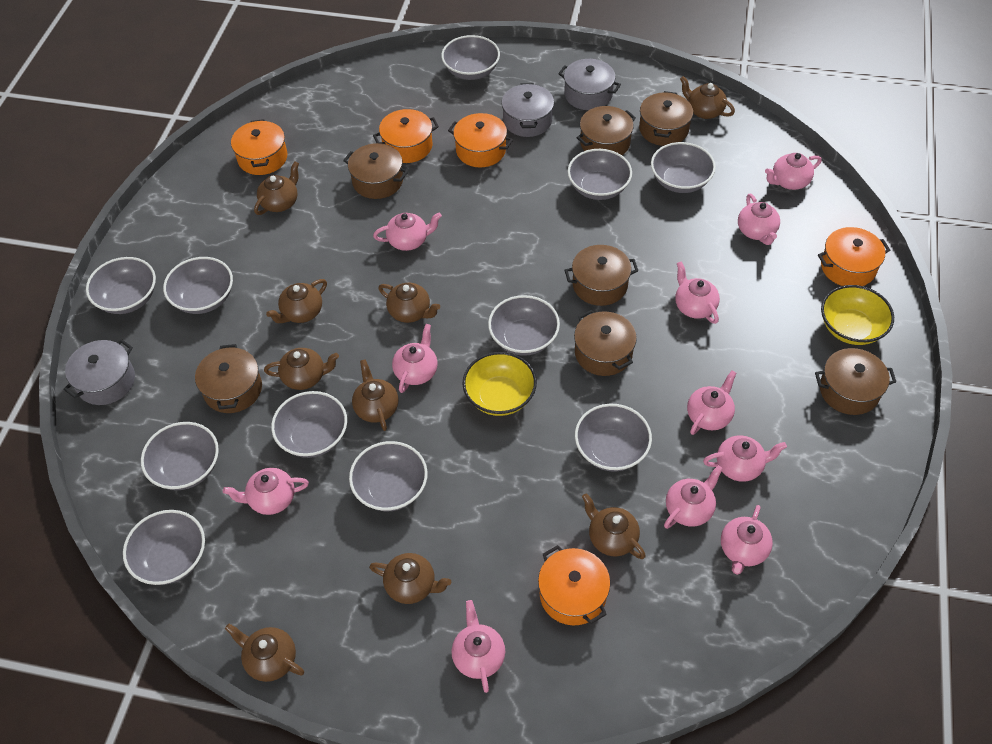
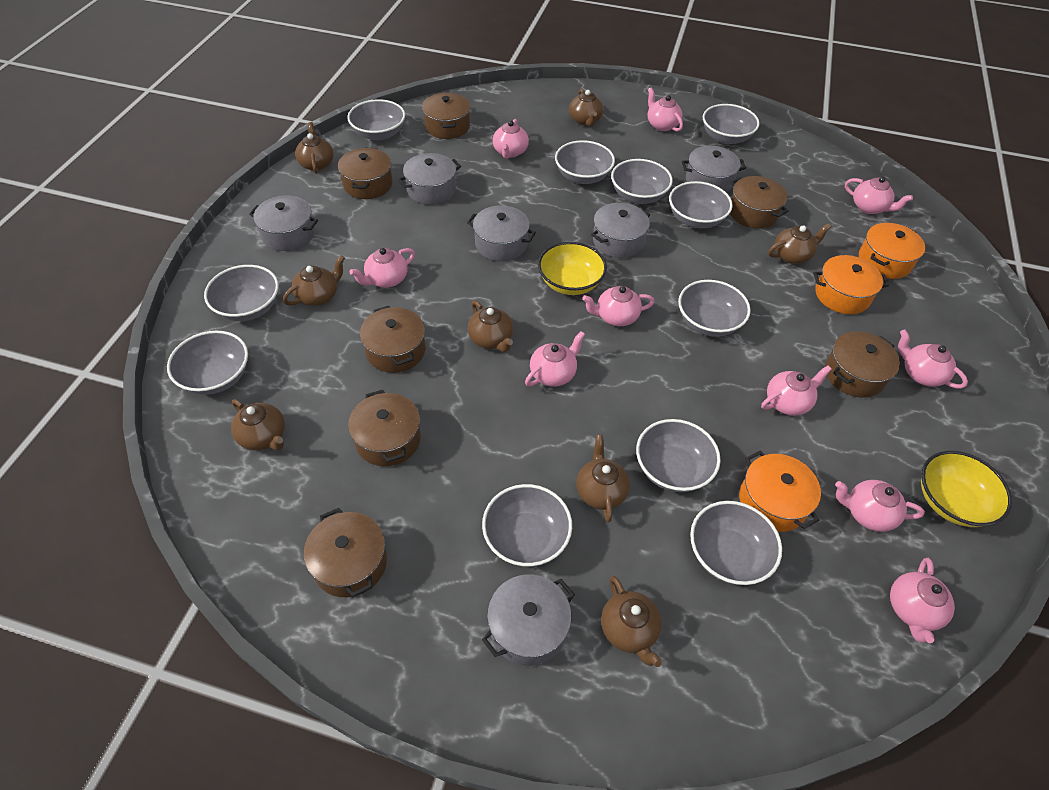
brown teapot: [225,624,304,682] [254,161,299,215] [264,348,339,390] [266,279,327,323] [352,359,399,431] [369,553,452,604] [378,283,440,323] [582,493,646,559] [680,76,735,119] = 9 -> [231,399,285,450] [283,255,345,306] [295,122,334,174] [468,300,513,352] [569,89,603,126] [577,435,630,522] [601,576,662,667] [768,223,831,264] = 8
grey pot: [63,339,135,405] [502,83,554,137] [558,59,621,110] = 3 -> [249,195,318,251] [398,153,461,205] [467,205,536,261] [482,574,575,666] [591,203,650,258] [682,146,746,193] = 6
orange pot: [231,119,287,175] [373,109,439,163] [448,113,513,167] [538,545,610,625] [818,227,890,286] = 5 -> [739,451,821,532] [813,255,889,314] [859,223,925,279] = 3
pink teapot: [223,468,309,515] [373,212,442,251] [392,324,438,393] [452,600,505,693] [664,465,723,529] [675,261,720,324] [687,371,737,435] [703,435,787,482] [721,505,773,575] [738,194,780,245] [765,153,822,190] = 11 -> [350,248,415,288] [493,119,529,159] [525,331,585,387] [582,286,655,326] [647,87,683,132] [761,365,832,416] [835,480,925,532] [845,177,913,214] [890,558,955,643] [898,329,968,389] = 10

